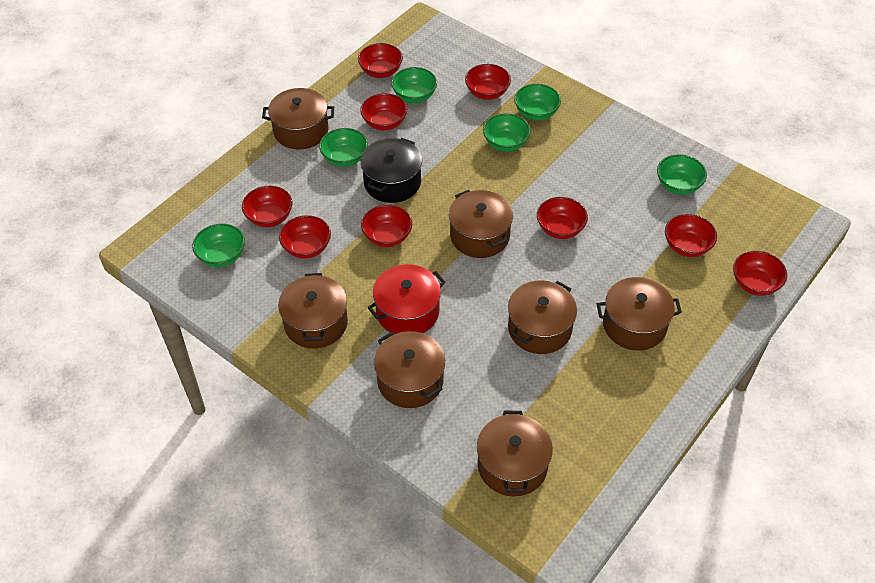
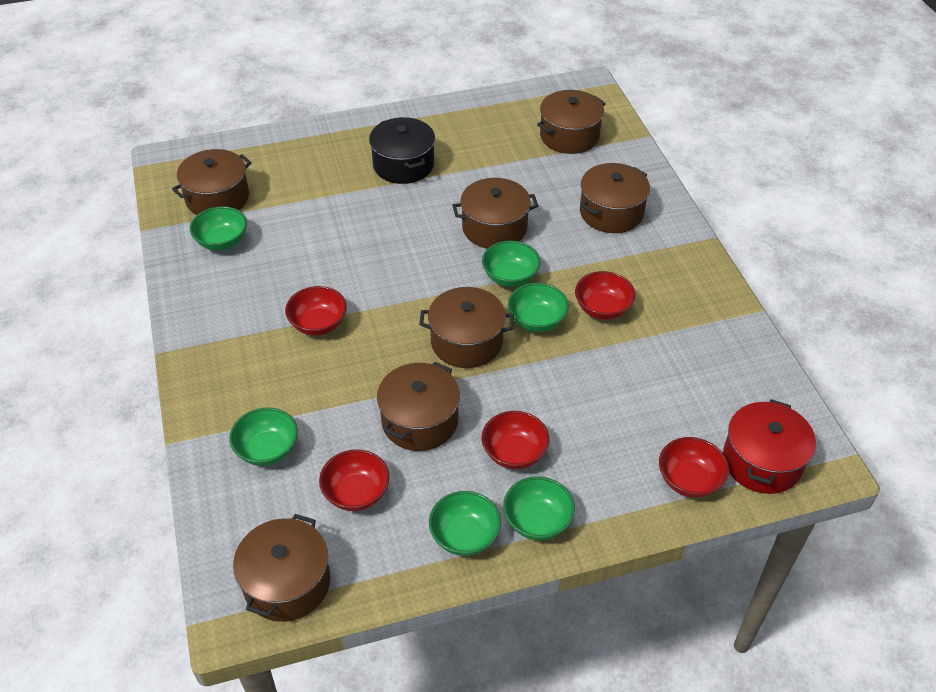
red bowl: [242,186,292,227] [279,215,331,259] [358,43,403,78] [360,93,407,130] [361,205,412,247] [465,64,511,100] [537,197,588,239] [665,214,717,257] [733,251,787,296] = 9 -> [285,286,347,336] [319,449,390,511] [481,411,549,469] [575,271,636,320] [659,437,729,498] = 5

